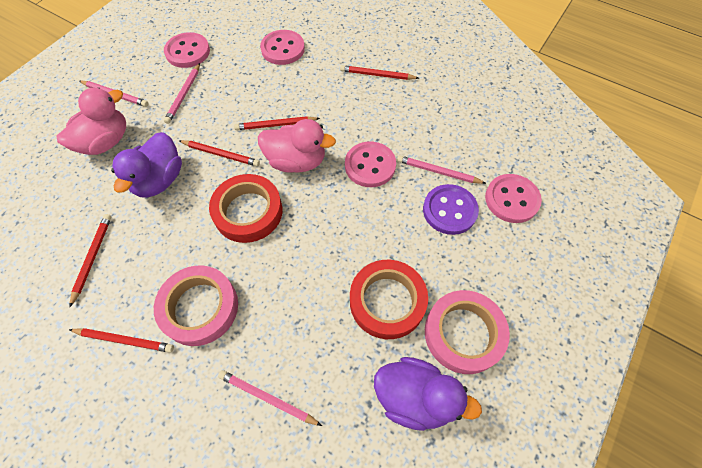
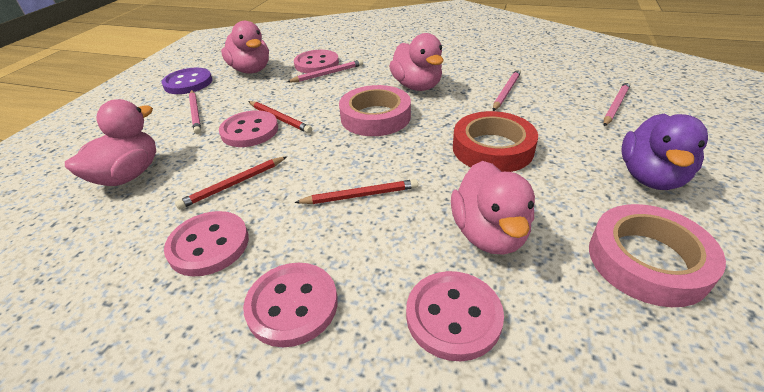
pink button: [164,32,210,68] [260,30,305,65] [345,142,396,187] [485,174,542,223] = 4 -> [164,211,249,277] [219,110,278,147] [243,263,338,347] [294,50,339,73] [406,271,504,361] = 5
pink duck: [56,88,126,155] [258,119,336,173] = 2 -> [65,99,156,186] [221,21,269,74] [389,33,444,91] [451,161,535,254] = 4
purple duck: [111,132,182,198] [374,357,482,431] = 2 -> [621,114,708,190] = 1
red pencil: [69,214,112,308] [69,328,174,353] [179,140,260,166] [234,116,320,130] [340,65,419,80] = 5 -> [175,156,287,210] [248,101,312,133] [294,179,418,204] = 3
red tape: [209,174,282,243] [350,260,428,339] = 2 -> [453,111,538,172] = 1

